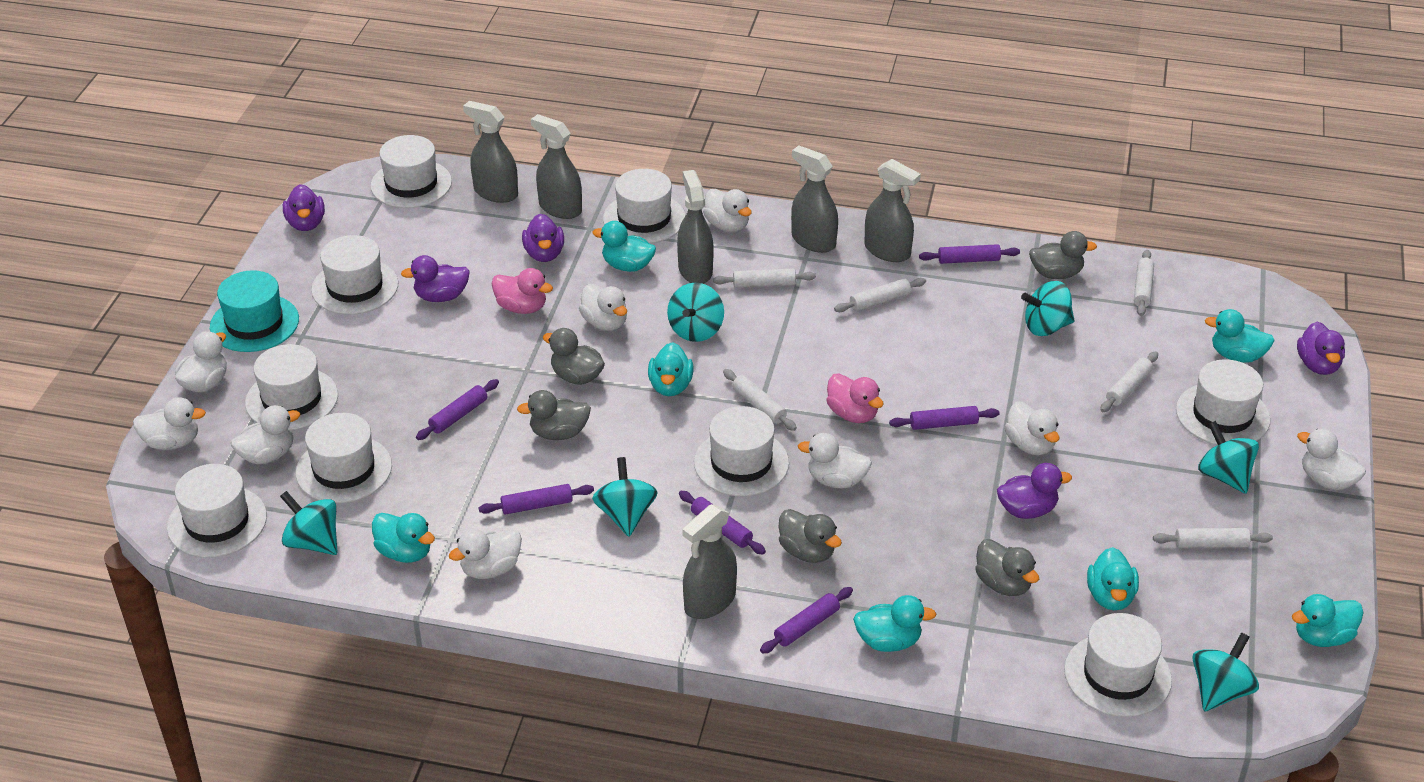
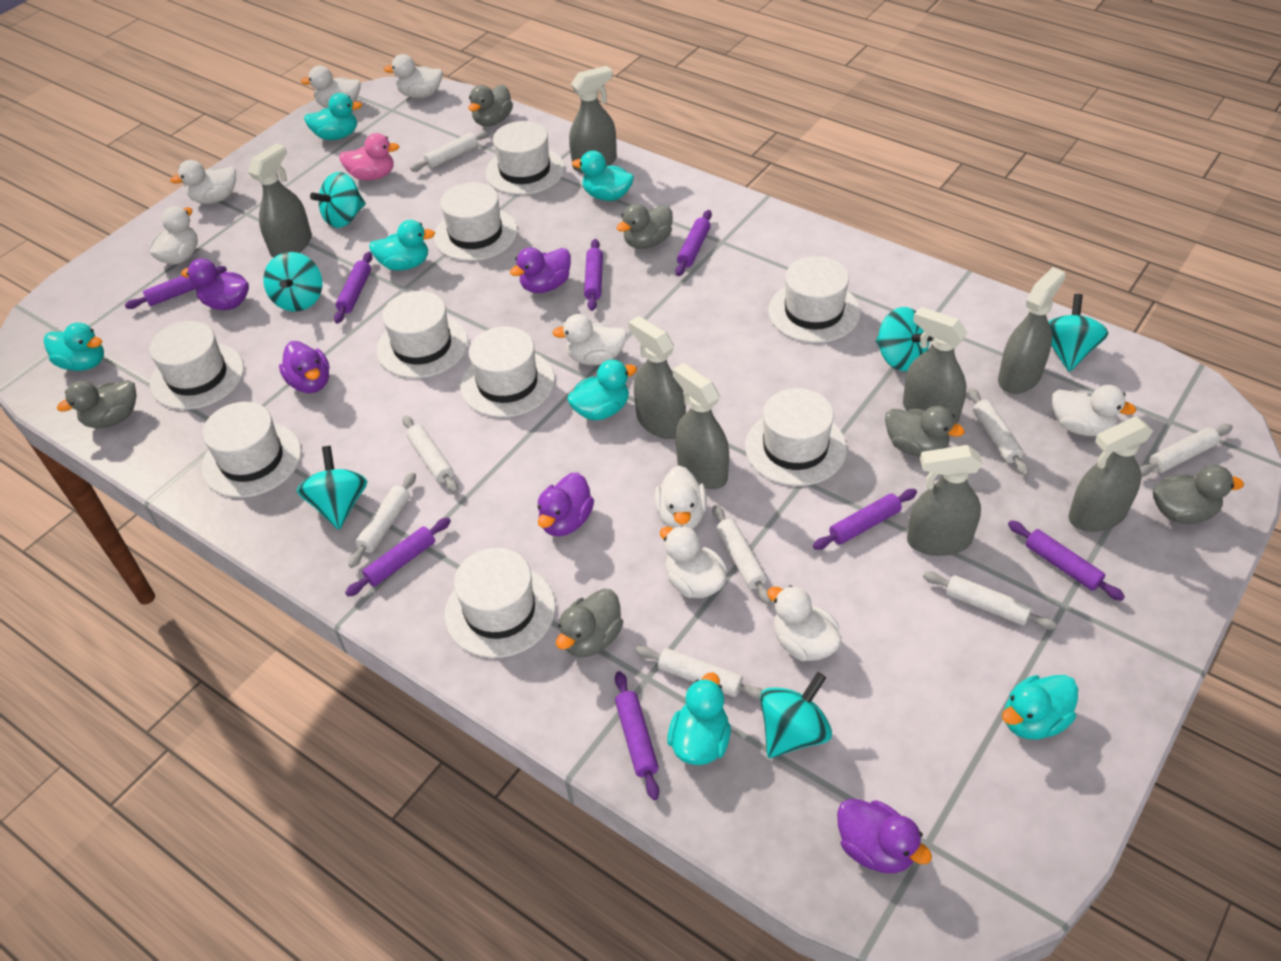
grey duck: [517,390,591,440] [543,328,605,385] [779,509,842,563] [975,539,1039,596] [1029,231,1097,279] = 5 -> [57,380,137,428] [468,85,513,127] [556,588,623,657] [617,204,673,249] [885,406,964,457] [1153,465,1244,524] = 6
grey spray bottle: [463,101,518,203] [531,114,582,219] [677,170,713,284] [682,504,737,619] [791,146,838,253] [864,159,921,262] = 6 -> [248,143,312,258] [569,66,617,173] [628,316,686,439] [673,363,729,489] [903,307,968,424] [907,445,983,556] [998,267,1066,394] [1068,416,1153,532] = 8
pink duck: [491,268,553,314] [826,373,884,423] = 2 -> [339,133,399,181] = 1
purple rolling pin: [416,379,499,440] [479,484,594,515] [679,491,766,555] [760,587,853,654] [889,406,999,430] [919,244,1020,264] = 6 -> [125,266,227,309] [334,252,372,324] [345,517,451,597] [584,239,603,311] [615,671,659,800] [675,210,712,276] [813,489,917,550] [1008,520,1125,601] = 8
turquoise hat: [210,270,299,352] = 1 -> none = 0
white rolling pin: [713,269,816,288] [723,369,797,431] [834,278,926,312] [1100,351,1158,412] [1134,250,1154,316] [1153,528,1273,548] = 6 -> [348,472,416,568] [402,415,458,493] [410,130,490,172] [635,646,763,700] [712,505,772,605] [923,571,1057,630] [968,388,1029,476] [1140,424,1233,477] = 8

